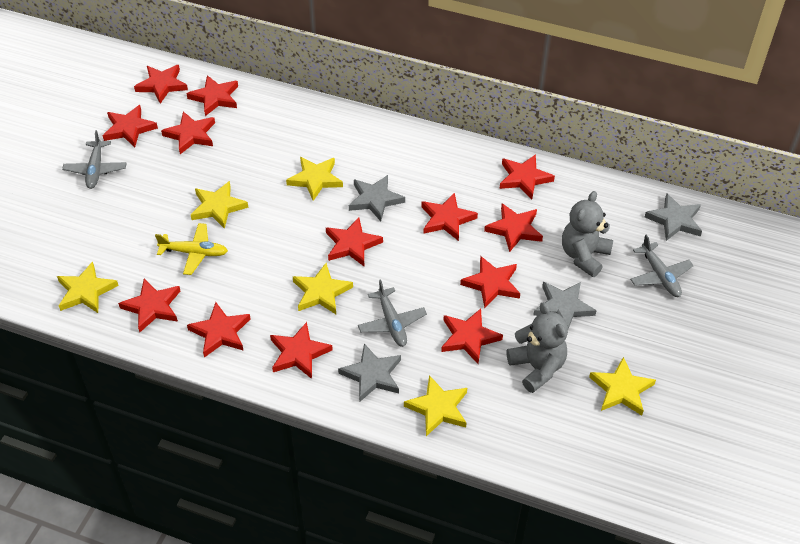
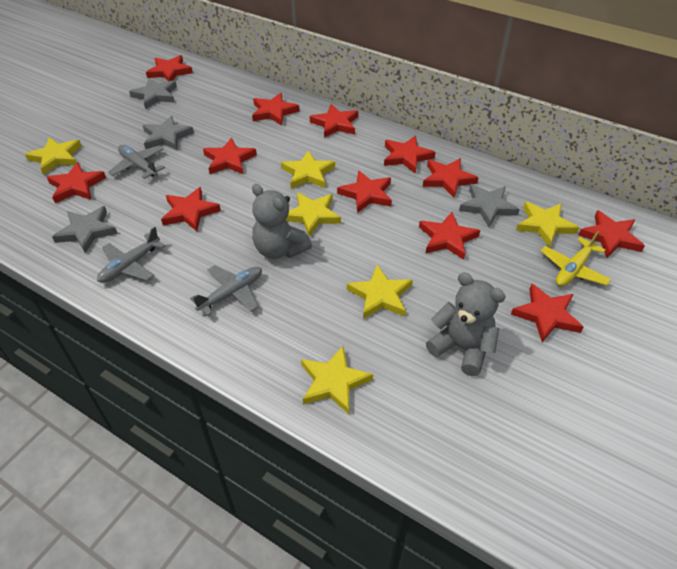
red star: [103,105,158,147] [118,279,180,332] [134,65,188,104] [161,111,215,154] [186,75,238,116] [187,302,250,358] [270,322,333,379] [326,217,383,266] [421,193,478,241] [441,309,503,364] [460,256,520,308] [484,204,543,252] [499,154,555,199] = 13 -> [47,162,106,203] [146,55,193,81] [161,187,221,231] [203,138,257,174] [252,93,300,126] [310,104,358,138] [337,170,392,213] [384,136,436,174] [419,212,480,259] [423,158,478,198] [511,284,583,342] [579,210,645,258] = 12

